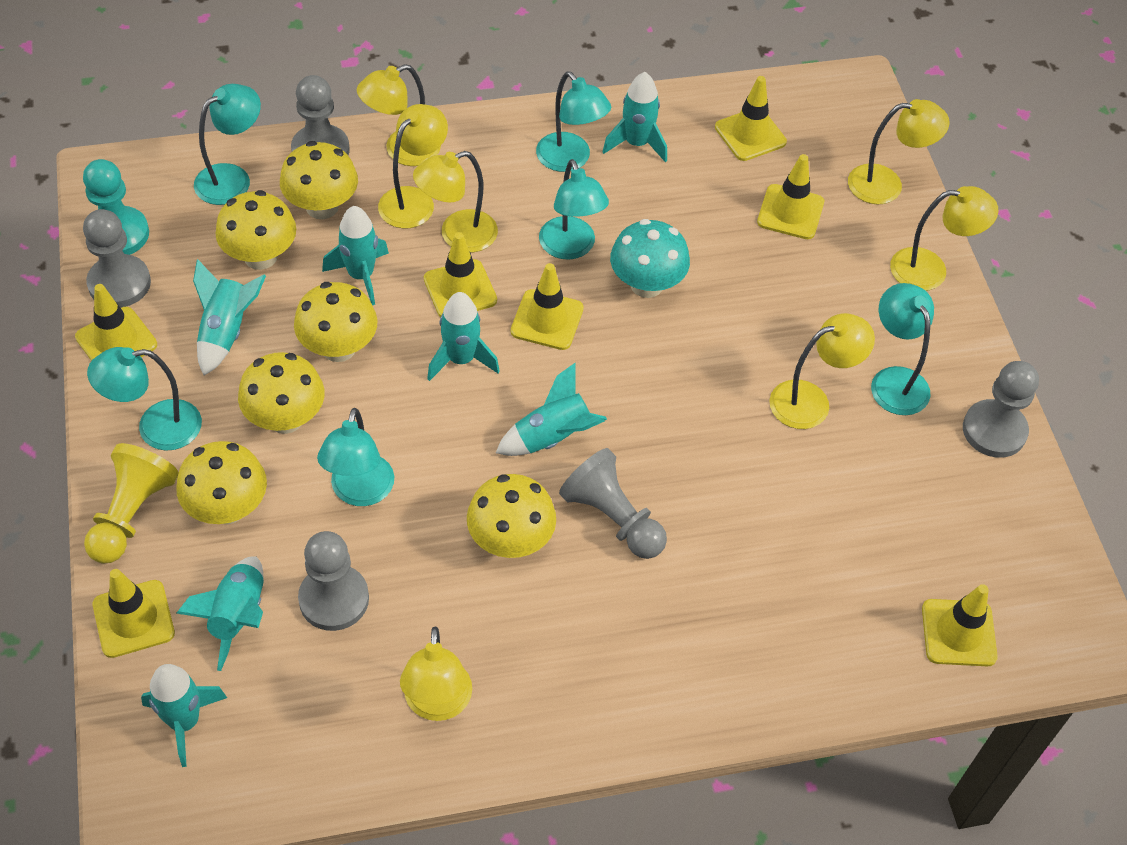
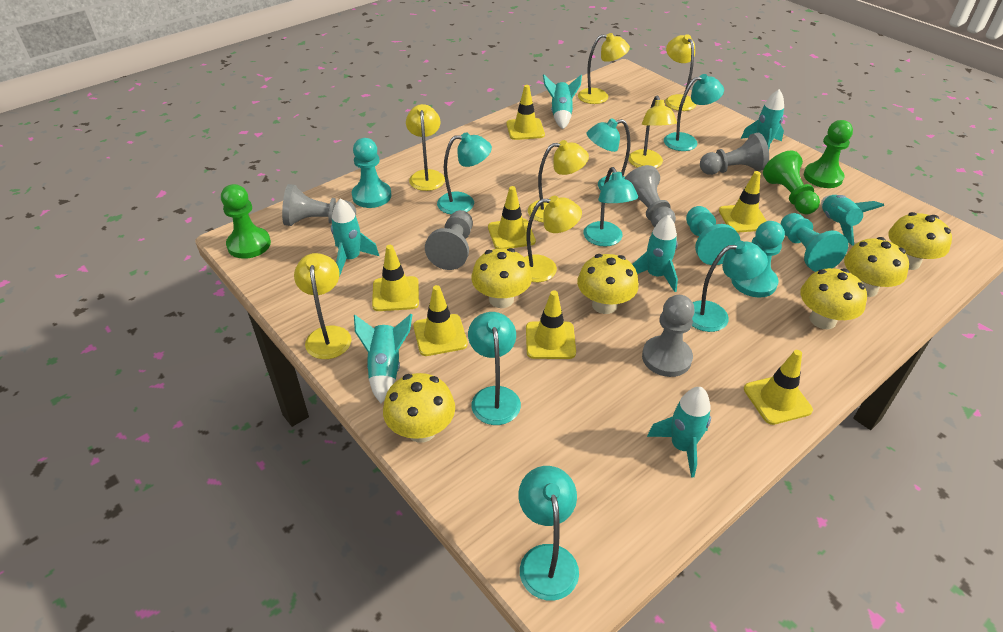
green pawn: none = 0 -> [221,184,271,259] [763,151,820,214] [804,120,853,188] = 3
turquoise lamp: [87,347,202,451] [194,84,261,205] [317,408,394,506] [536,71,611,172] [539,159,609,260] [871,283,934,415] = 6 -> [437,132,492,214] [468,312,521,425] [518,466,579,601] [583,167,638,247] [587,118,630,190] [664,74,724,151] [692,241,768,332] = 7
turquoise mushroom: [610,219,690,298] = 1 -> none = 0
turquoise pawn: [83,159,149,255] = 1 -> [352,138,391,208] [686,206,740,265] [731,221,785,298] [781,213,848,272] = 4
yellow pawn: [84,443,179,564] = 1 -> none = 0

